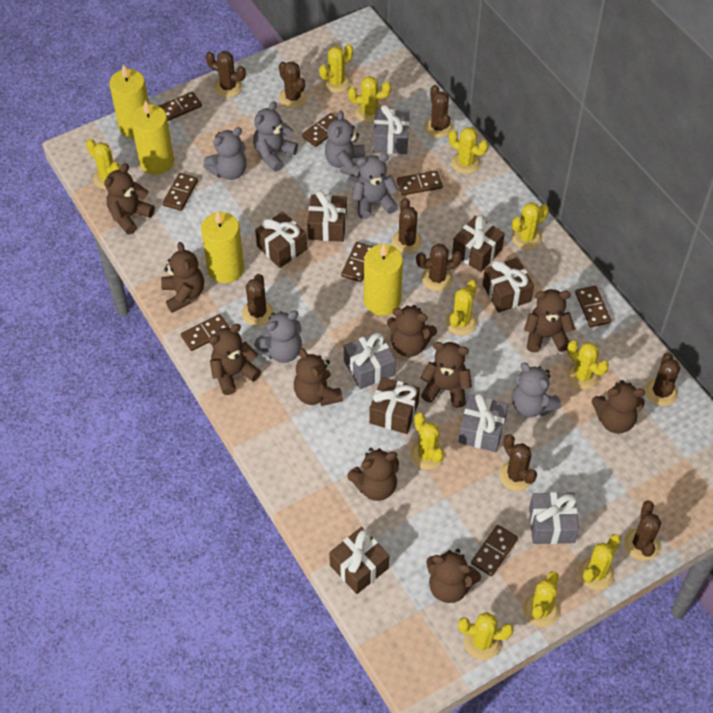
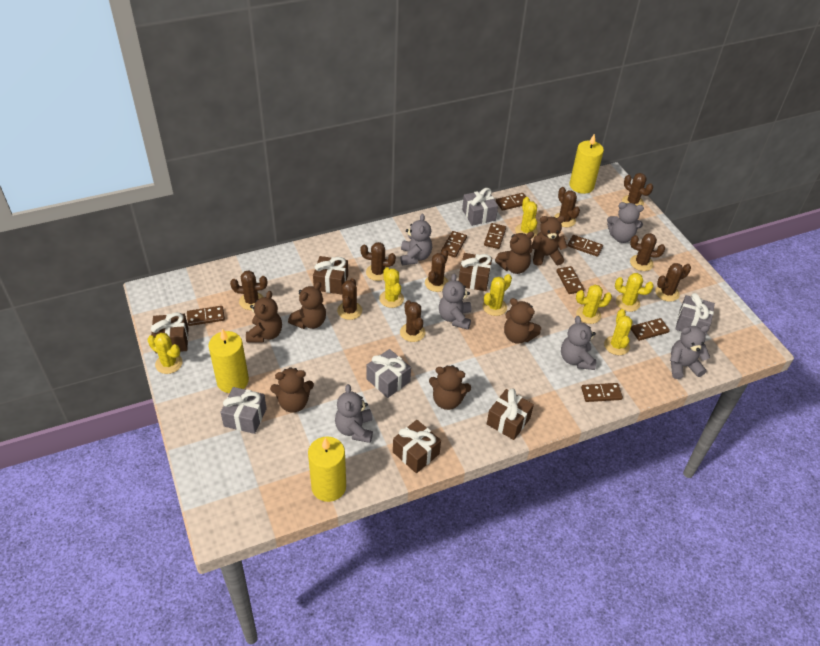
brown gift: [255,211,307,268] [307,190,347,242] [329,527,389,594] [369,377,420,434] [452,215,505,272] [482,257,534,313] = 6 -> [151,312,189,353] [313,256,348,295] [393,420,441,473] [459,253,492,291] [487,389,534,440] = 5
brown teddy bear: [104,163,155,235] [161,242,204,313] [209,324,261,395] [294,348,343,406] [347,448,399,501] [387,305,437,357] [420,342,472,408] [426,549,481,603] [524,289,575,353] [592,380,645,434] = 10 -> [246,291,282,343] [270,367,314,413] [288,282,326,329] [429,365,471,410] [495,232,534,274] [504,298,541,344] [531,216,567,266] = 7
yellow cactus: [86,139,120,189] [319,44,353,93] [348,76,391,123] [410,413,445,470] [445,280,477,335] [449,127,488,174] [458,612,513,660] [511,202,549,250] [523,571,560,627] [566,341,609,390] [578,534,621,590] = 11 -> [148,333,183,374] [379,267,404,308] [483,274,512,316] [515,197,538,236] [576,285,612,324] [604,309,633,355] [615,273,654,312] = 7
yellow candle: [109,64,149,139] [131,100,174,175] [201,211,244,283] [364,244,403,316] = 4 -> [208,329,249,393] [308,437,346,502] [569,134,604,194] = 3

